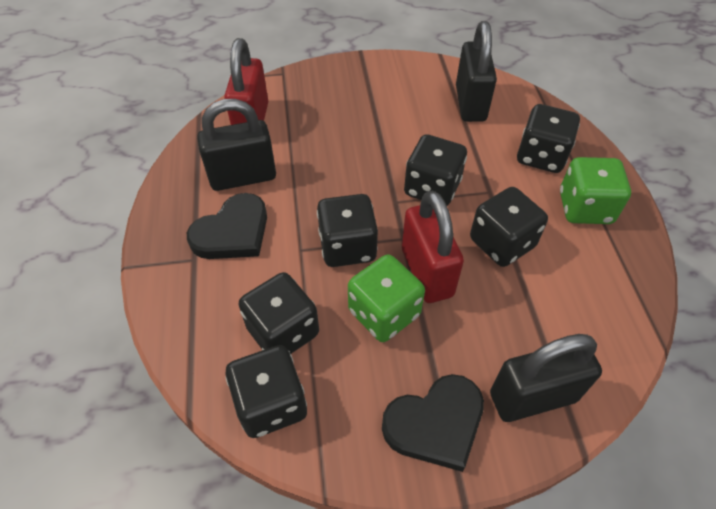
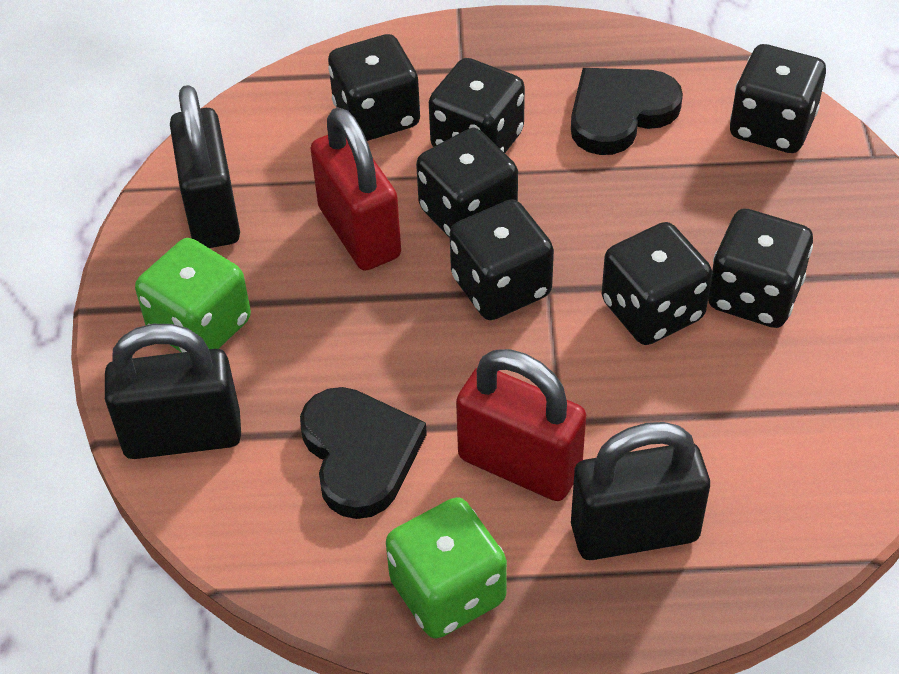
black dice: [226,345,307,438] [238,272,319,354] [317,194,378,267] [404,134,467,206] [470,187,548,267] [517,104,580,173] = 6 -> [328,34,420,141] [416,128,518,238] [429,58,525,153] [450,199,554,320] [602,222,712,345] [708,208,813,328] [730,44,826,153] = 7

